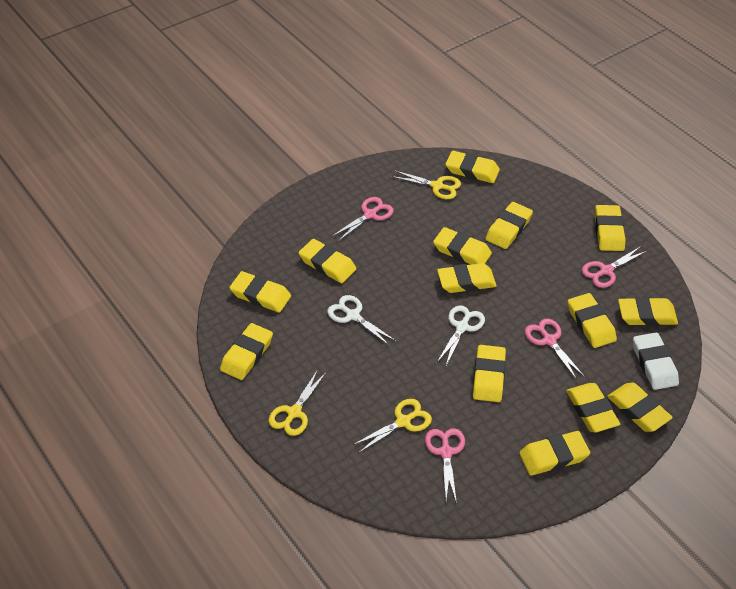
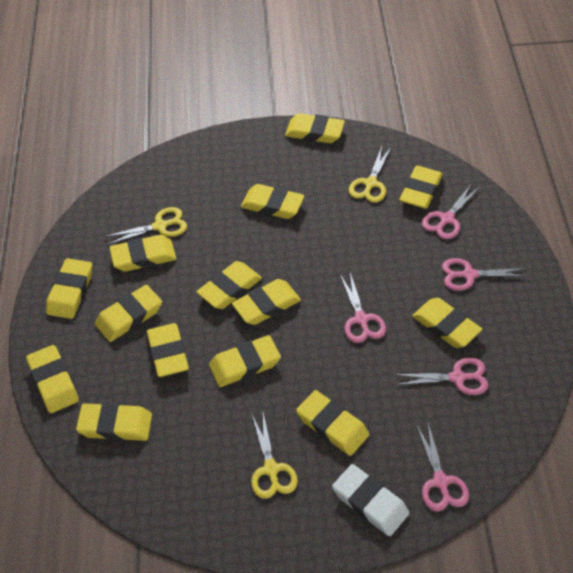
pink scissors: [332,197,394,241] [425,428,465,503] [525,318,585,380] [582,246,647,288] = 4 -> [340,273,386,343] [394,358,489,395] [416,423,469,512] [422,183,481,239] [442,258,530,291] = 5
white scissors: [327,295,396,346] [437,306,485,365] = 2 -> none = 0

